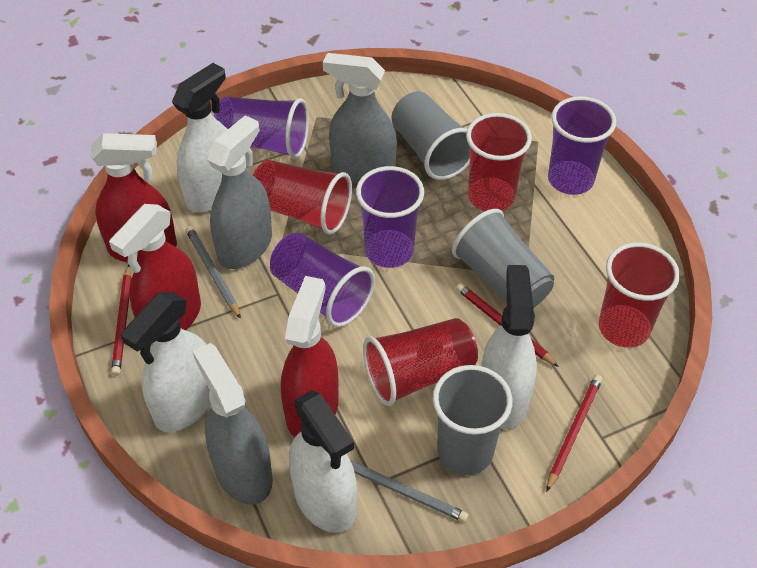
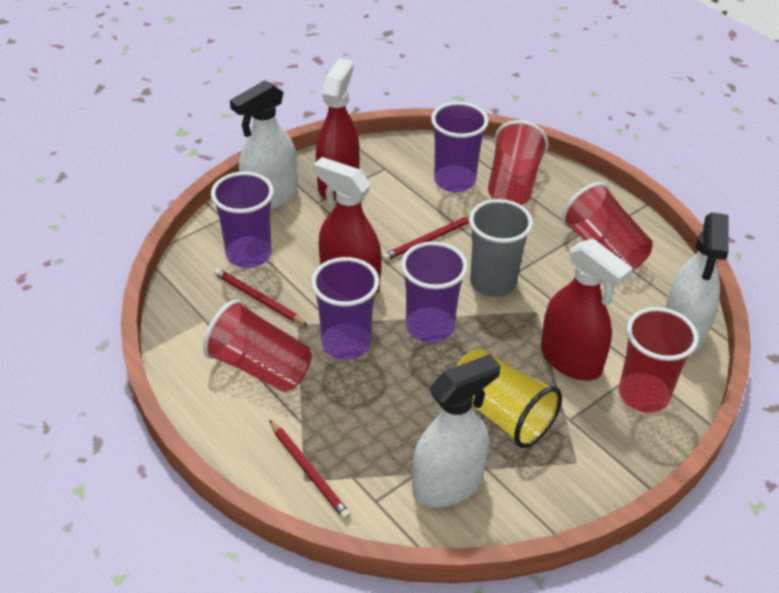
grey cup: [392,91,470,180] [433,365,513,475] [452,209,554,308] = 3 -> [469,199,533,297] = 1
grey pencil: [186,226,241,319] [350,460,469,522] = 2 -> none = 0
grey spray bottle: [193,343,273,505] [207,115,272,269] [323,53,397,184] = 3 -> none = 0
white spray bottle: [121,292,211,432] [172,63,228,212] [289,390,357,533] [481,265,537,429] = 4 -> [230,80,297,210] [412,354,501,507] [665,213,729,353] = 3
yellow cup: none = 0 -> [456,349,562,448] = 1

